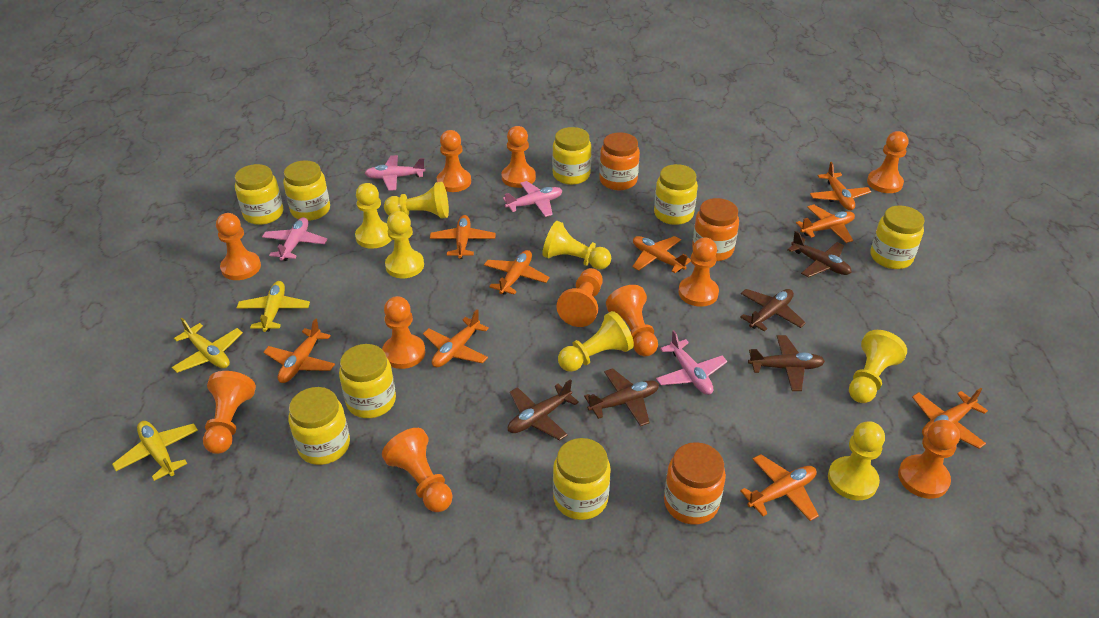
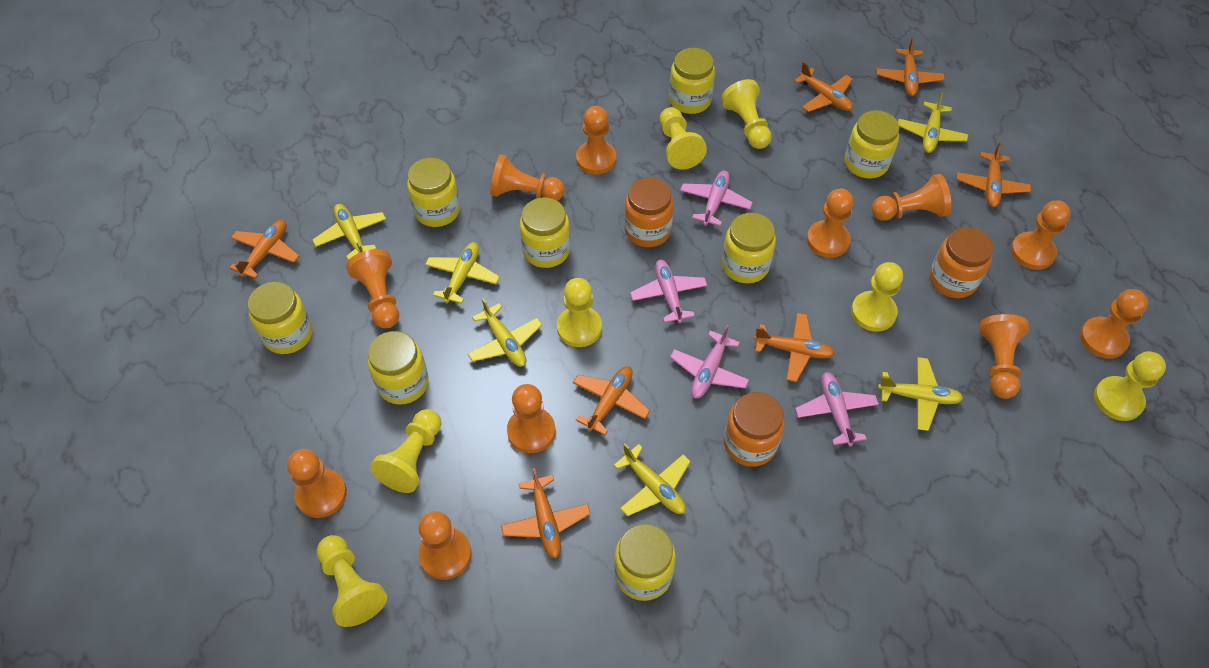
brown plane: [508,379,579,440] [584,368,659,426] [740,289,806,332] [748,335,825,391] [787,231,852,278] = 5 -> none = 0
orange plane: [263,318,335,383] [423,309,489,367] [430,215,496,259] [484,250,550,295] [632,236,691,273] [740,454,819,521] [796,205,855,243] [810,162,871,210] [912,388,988,449] = 9 -> [230,220,299,279] [501,468,591,558] [573,366,650,435] [754,313,835,382] [794,62,853,112] [877,37,945,96] [957,142,1031,207] = 7
yellow plane: [112,421,198,481] [172,318,243,373] [237,281,310,332] = 3 -> [313,204,386,260] [425,242,500,304] [468,298,542,367] [614,444,691,516] [878,357,963,431] [898,92,968,153] = 6

